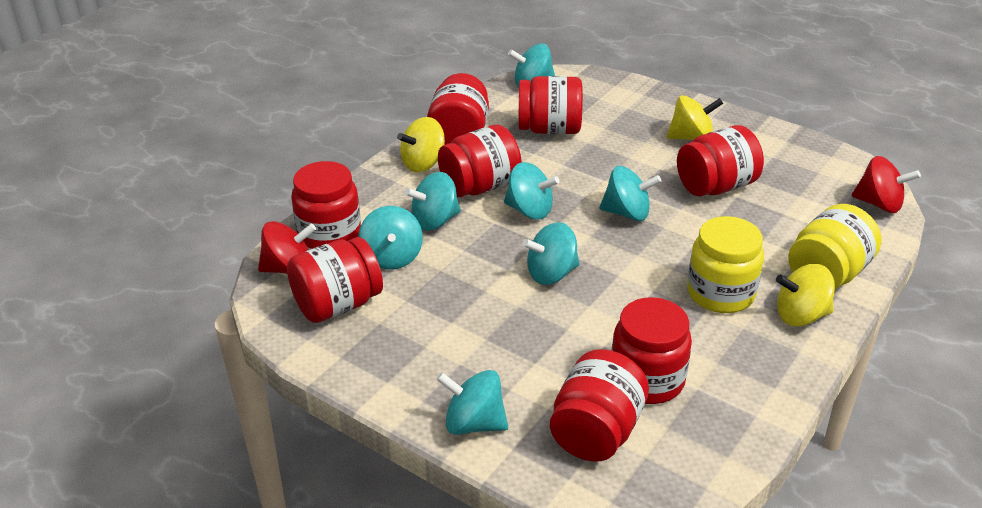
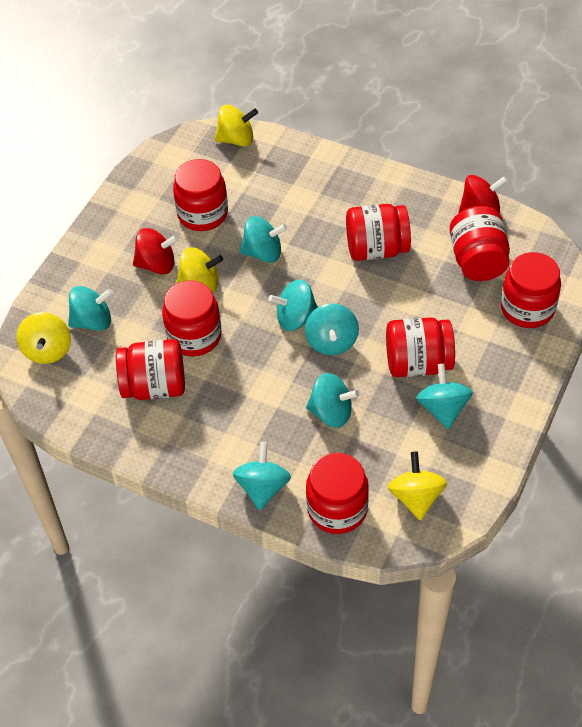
yellow jar: [687,216,764,313] [788,204,881,289] = 2 -> none = 0
yellow spinning top: [397,117,445,172] [667,95,723,140] [776,264,835,326] = 3 -> [16,312,71,364] [176,247,223,293] [215,105,258,147] [388,451,447,521] = 4

